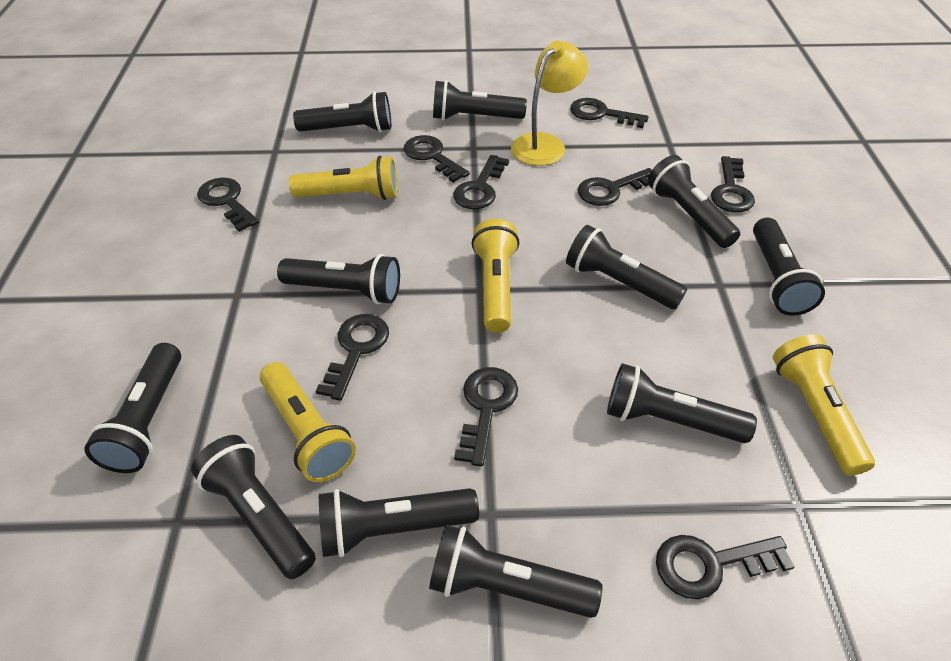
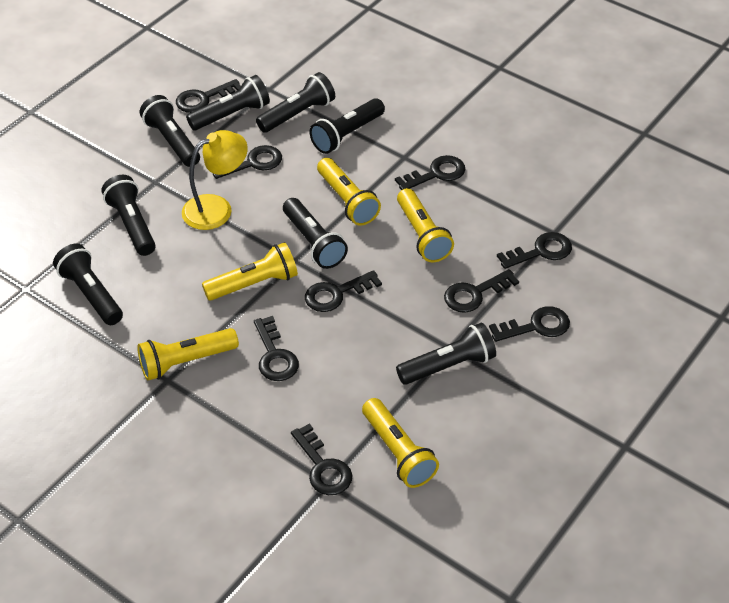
black flashlight: [84,343,181,473] [191,435,316,579] [277,254,400,304] [293,91,391,132] [319,488,479,557] [429,525,602,618] [433,80,527,120] [566,225,687,309] [607,363,757,443] [648,155,740,248] [753,218,825,316] = 11 -> [53,244,123,325] [101,175,156,256] [140,95,200,167] [186,75,270,130] [256,72,335,133] [283,198,348,269] [310,98,385,154] [396,323,496,385] = 8
yellow flashlight: [260,362,356,482] [289,156,398,200] [471,219,519,333] [773,334,875,476] = 4 -> [137,328,239,380] [202,242,298,300] [317,158,381,226] [362,398,439,488] [397,188,454,262] = 5

